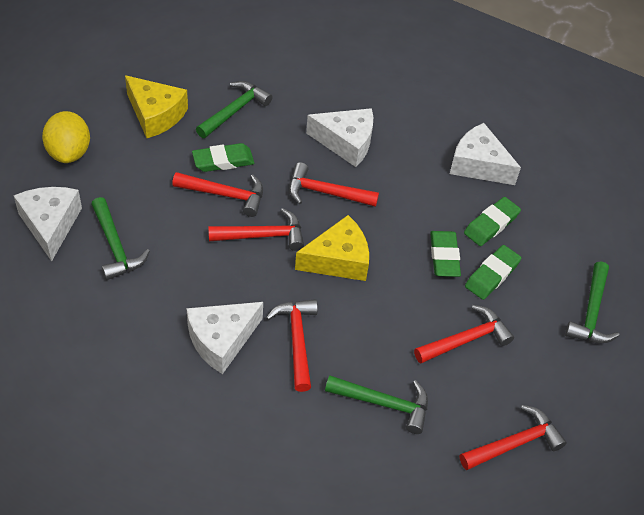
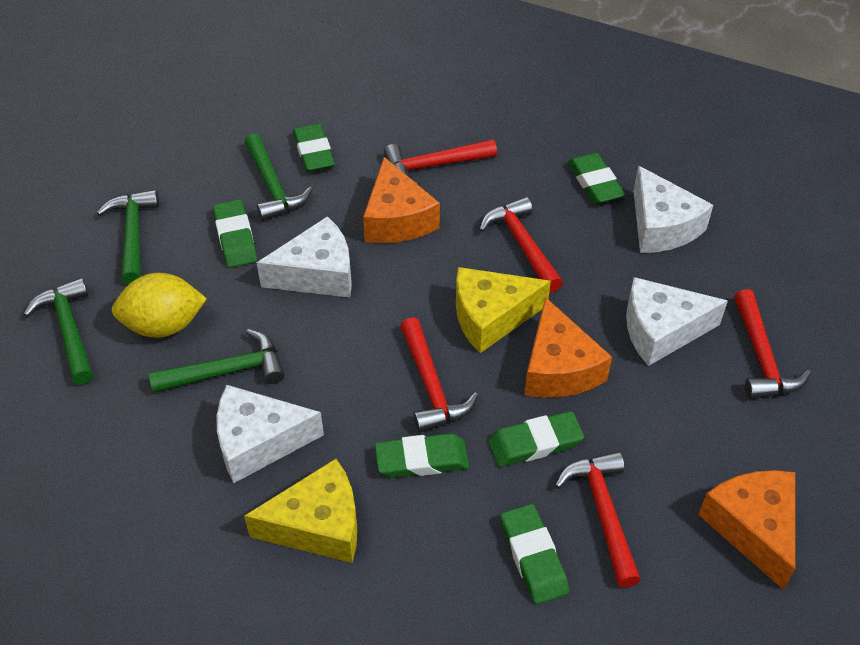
green eraser: [192,143,254,172] [430,231,461,277] [464,197,521,246] [465,245,522,300] = 4 -> [213,199,257,268] [293,123,335,172] [375,433,469,478] [488,411,584,467] [500,504,569,604] [568,153,625,204] = 6
orange cheese: none = 0 -> [363,157,440,243] [524,297,612,398] [698,470,795,590] = 3
red hammer: [172,172,263,217] [208,208,304,251] [266,299,318,392] [289,162,379,207] [414,305,514,364] [460,405,567,470] = 6 -> [384,139,497,185] [400,317,478,433] [479,197,563,293] [555,451,641,588] [734,289,811,399] = 5

